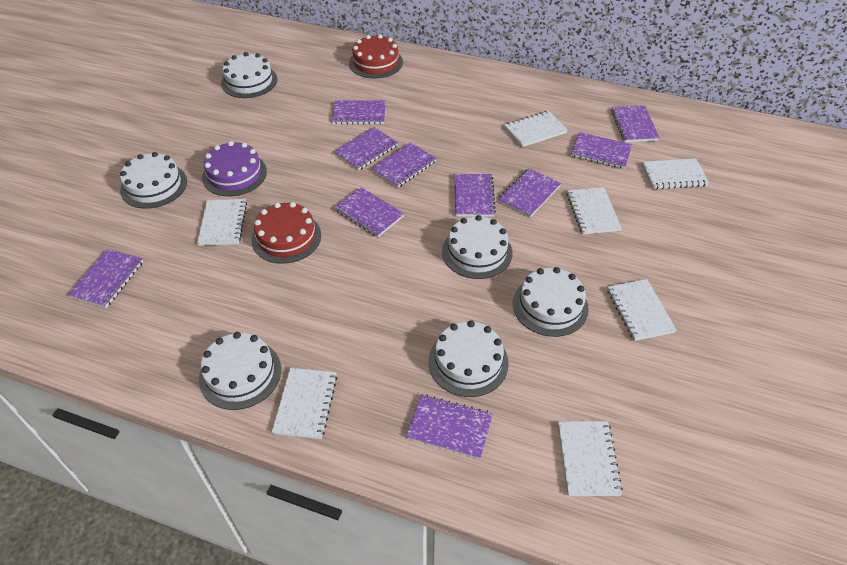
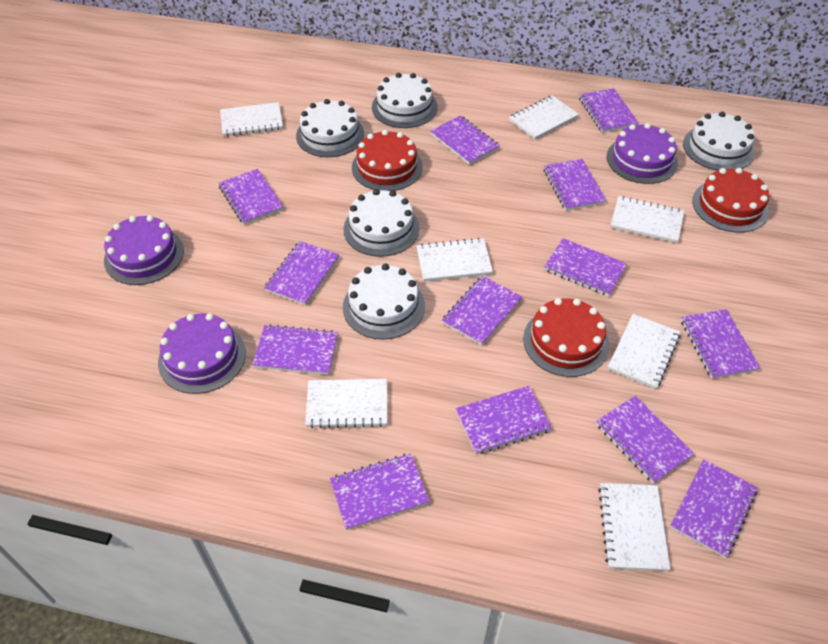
purple cake: [202,141,267,196] = 1 -> [104,215,184,285] [158,313,246,394] [606,123,678,184] = 3
purple notebook: [68,249,143,308] [332,100,386,124] [334,127,398,171] [334,187,404,237] [371,142,437,188] [406,394,493,459] [454,174,496,217] [498,168,561,218] [571,132,632,169] [611,105,660,142] = 10 -> [219,169,283,224] [252,324,338,375] [264,241,339,306] [330,453,430,530] [430,115,500,165] [442,276,522,345] [456,386,552,454] [544,159,606,210] [544,238,627,296] [579,88,639,132] [596,396,694,484] [670,459,758,558] [681,309,760,379] = 13
red cake: [251,202,321,264] [349,34,403,78] = 2 -> [352,130,423,191] [523,298,609,377] [692,168,769,233] = 3
white cake: [120,152,187,209] [199,332,281,410] [221,52,277,98] [428,320,509,397] [442,215,513,279] [513,267,589,337] = 6 -> [296,99,364,157] [343,264,425,340] [344,189,419,257] [372,73,438,128] [683,112,755,171] = 5

